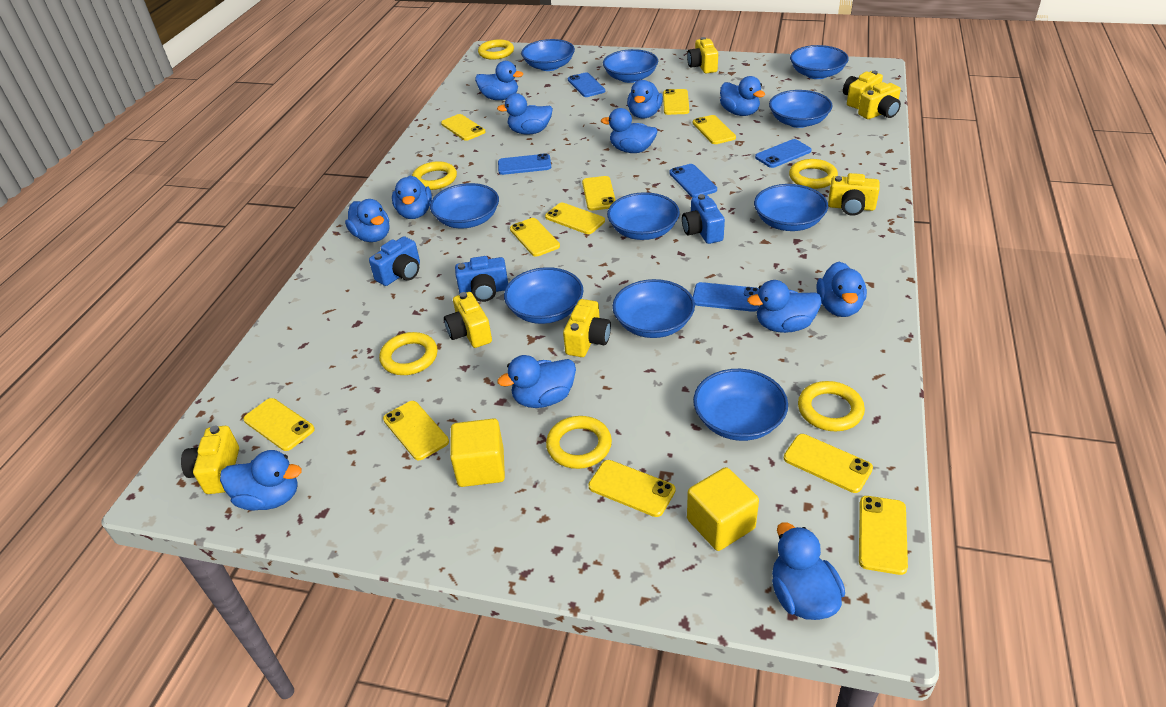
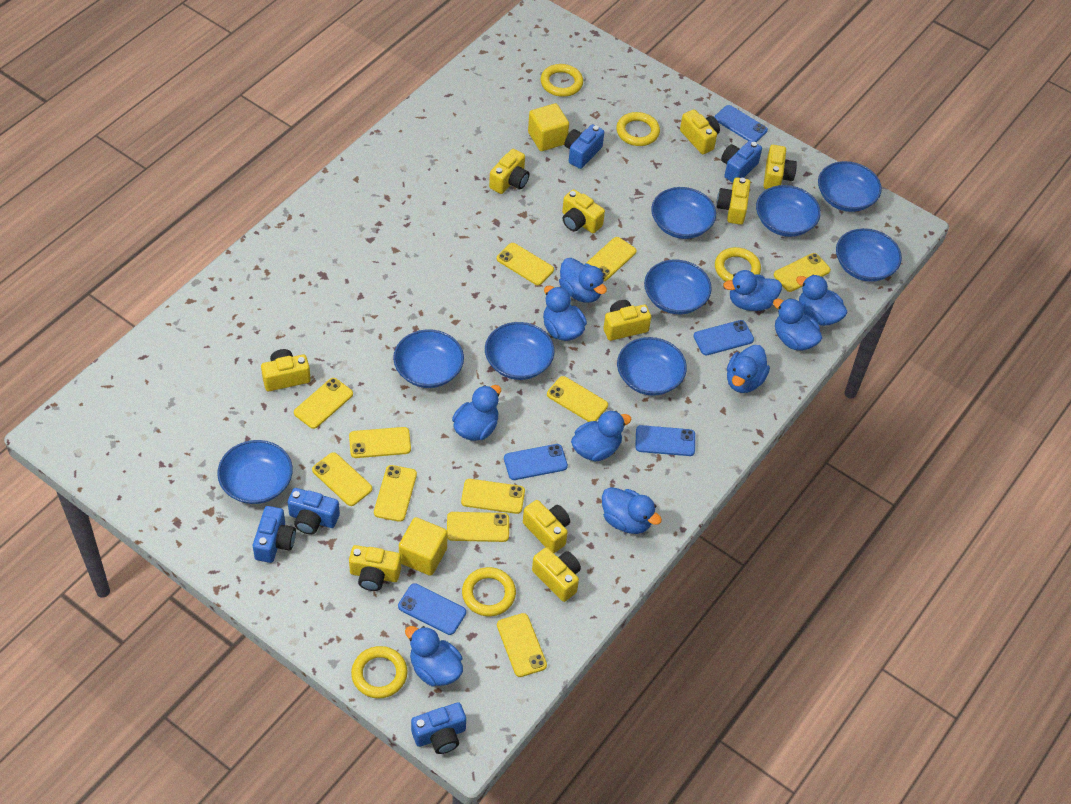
blue bowl: [430,183,499,228] [504,267,584,324] [521,39,575,71] [603,49,658,83] [607,192,680,240] [612,279,695,338] [693,369,788,441] [754,184,828,231] [769,90,833,128] [790,45,849,79] = 10 -> [217,440,293,504] [393,329,464,388] [485,322,555,380] [617,337,687,396] [644,259,712,314] [651,187,716,239] [756,185,821,237] [818,161,882,212] [836,228,902,282] = 9
blue camera: [369,236,420,286] [455,256,508,302] [682,194,725,244] = 3 -> [253,506,296,563] [288,488,340,534] [411,702,466,754] [564,124,604,169] [721,140,762,182] = 5
blue duck: [220,450,302,510] [345,199,389,242] [392,176,432,219] [475,61,523,100] [497,93,553,135] [497,355,576,408] [601,108,657,153] [627,80,663,119] [720,76,765,116] [747,280,822,333] [772,522,845,620] [817,262,867,317] = 12 -> [405,626,463,686] [452,385,501,441] [543,285,587,341] [559,258,607,303] [571,411,632,462] [602,487,662,534] [723,270,782,311] [727,345,770,393] [773,298,822,350] [796,275,848,326] = 10
yellow camera: [181,425,239,494] [444,292,492,348] [563,299,611,357] [687,37,718,74] [828,173,880,216] [843,71,883,109] [858,82,901,119] = 7 -> [261,349,311,391] [349,545,401,591] [489,149,530,194] [523,500,570,553] [532,547,581,602] [562,189,605,233] [603,300,651,341] [680,109,720,154] [717,177,750,225] [763,145,797,189] = 10
yellow ring: [379,332,438,375] [412,161,457,190] [478,39,514,60] [546,416,612,469] [789,159,838,189] [798,381,865,431] = 6 -> [351,646,408,698] [462,567,516,616] [541,64,583,97] [616,112,660,146] [715,247,761,281] = 5

